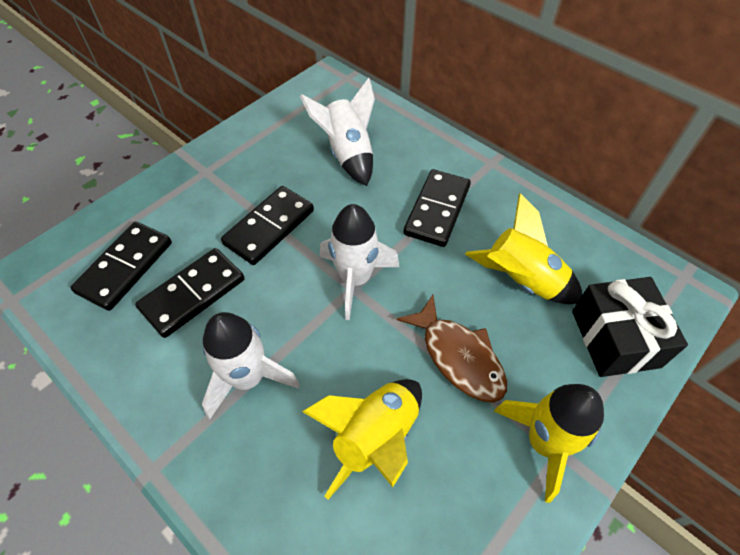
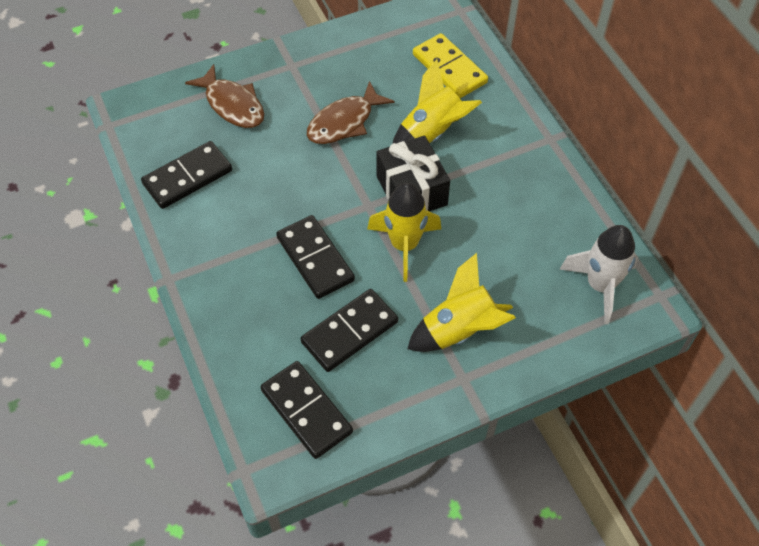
brown fish: [396,295,507,402] = 1 -> [185,64,264,128] [307,81,395,144] = 2
white rocket: [202,312,300,420] [300,78,375,186] [320,204,399,320] = 3 -> [559,225,638,324] = 1
yellow domino: none = 0 -> [413,33,488,98] = 1

